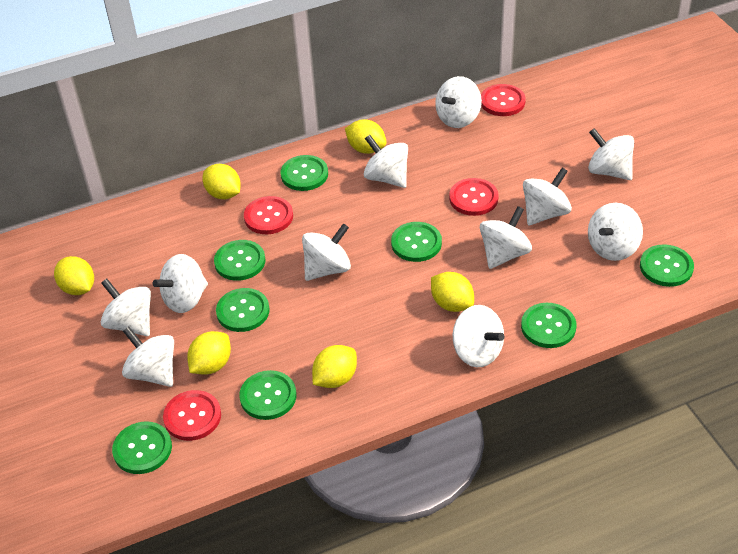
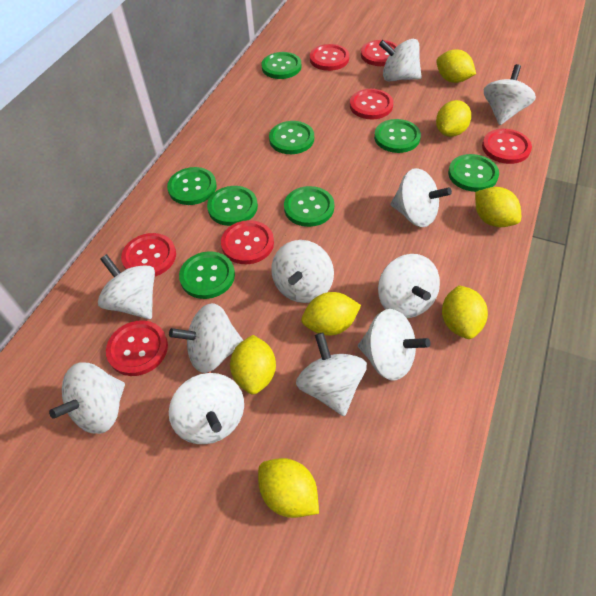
red button: [163,390,221,441] [244,196,293,234] [449,178,499,216] [481,84,526,116] = 4 -> [106,320,168,376] [121,233,176,276] [221,220,274,264] [310,44,349,71] [350,89,393,119] [361,40,398,66] [482,129,532,164] = 7
yellow lemon: [54,256,94,295] [187,331,231,375] [202,164,241,199] [312,345,357,388] [345,119,387,154] [431,272,474,312] = 6 -> [230,335,276,394] [258,458,319,518] [301,292,361,336] [436,49,476,83] [436,100,471,137] [442,285,488,339] [475,187,521,227] = 7

